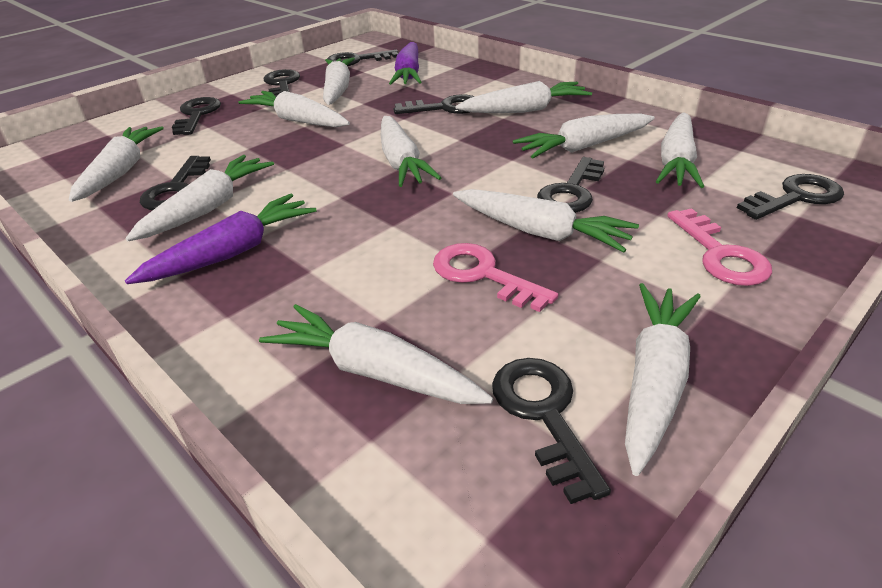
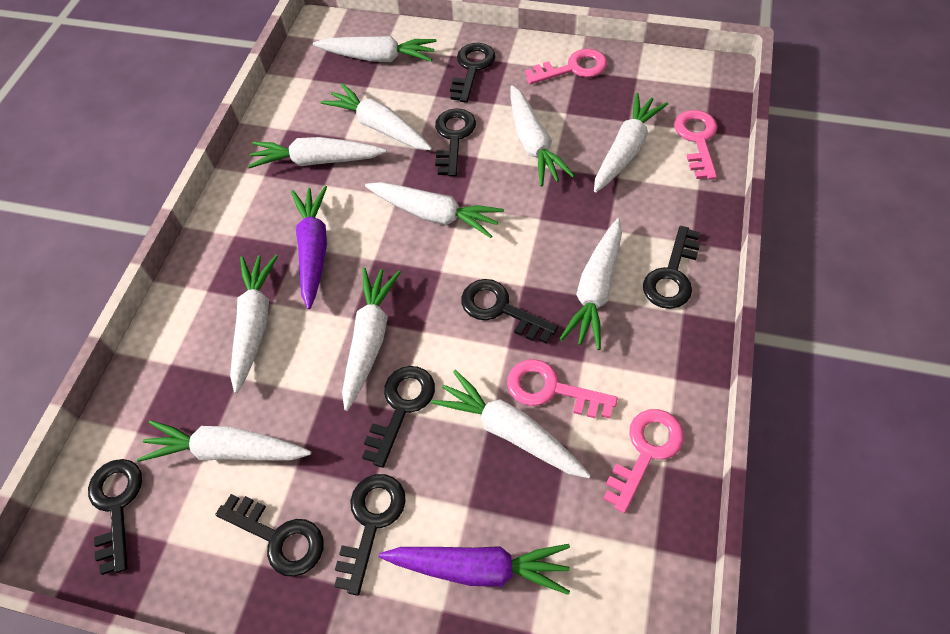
pink key: [433,243,558,312] [667,208,772,286] = 2 -> [507,359,618,418] [525,49,607,85] [603,409,684,513] [674,110,717,180] = 4

